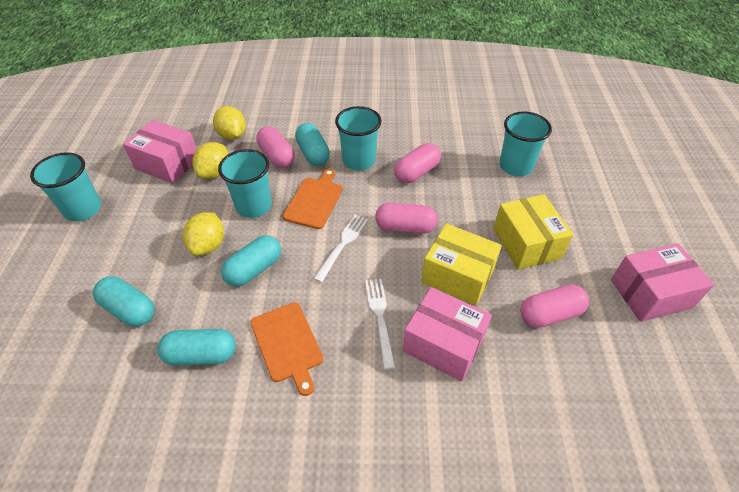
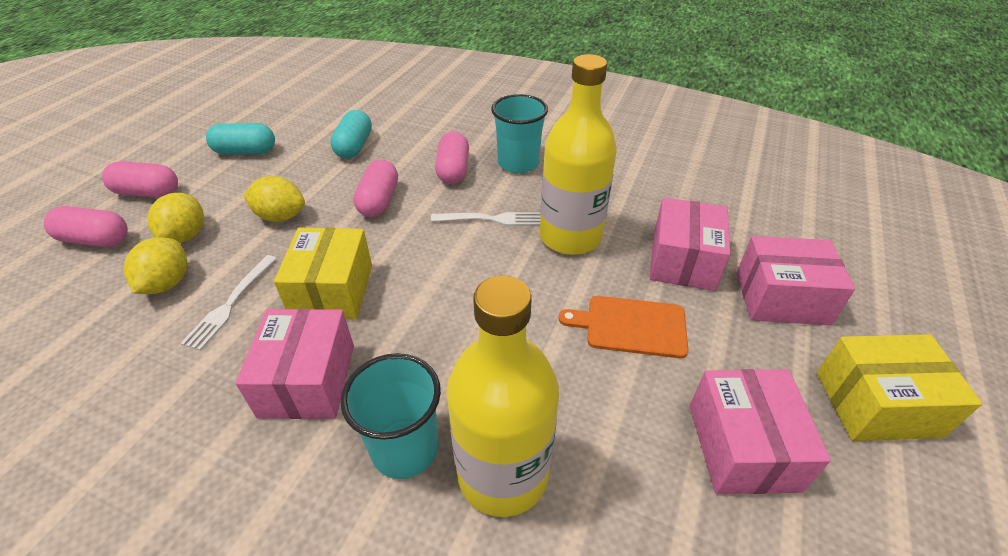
orange cutting board: [251,302,323,396] [283,169,343,229] = 2 -> [558,296,688,358] = 1
pink box: [123,120,197,184] [403,287,492,381] [611,243,714,322] = 3 -> [236,309,354,419] [650,197,730,291] [690,369,831,494] [736,236,855,325] = 4
turquoise capsule: [93,276,155,327] [157,329,236,366] [221,235,281,286] [295,123,330,166] = 4 -> [206,123,275,155] [330,110,372,159] = 2
turquoise cup: [30,152,101,221] [218,149,272,218] [335,106,382,171] [499,111,552,176] = 4 -> [340,353,441,479] [491,94,548,174] = 2
yellow bottle: none = 0 -> [446,276,559,517] [540,54,617,255] = 2

